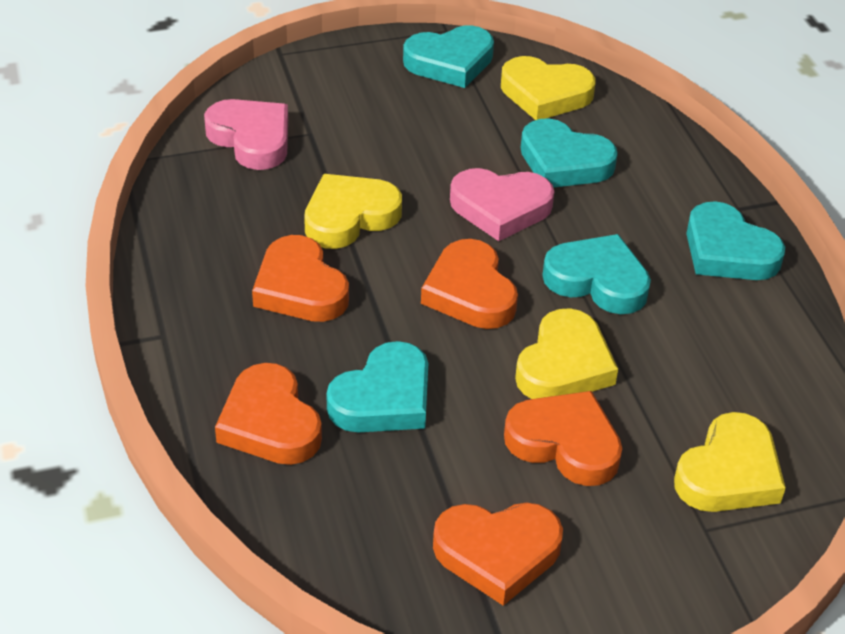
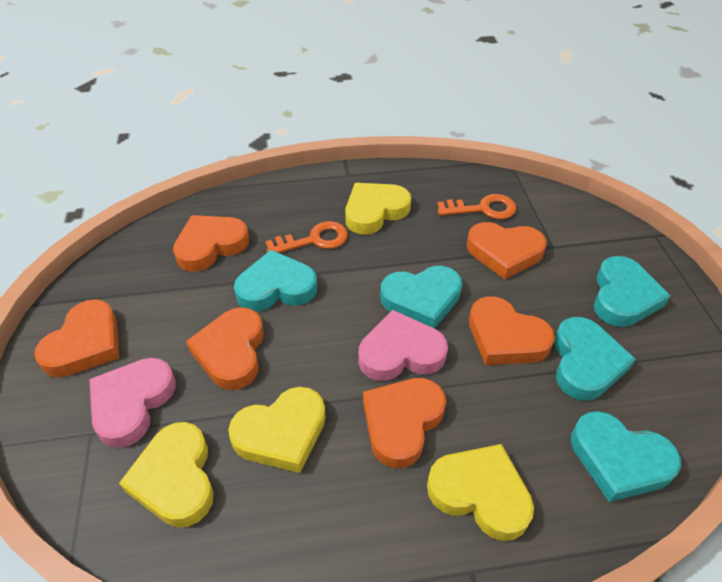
orange heart: [215,363,322,465] [252,235,349,322] [421,239,518,329] [433,503,563,606] [504,391,622,486] = 5 -> [34,299,119,378] [173,215,249,272] [186,307,264,390] [363,378,446,468] [466,222,547,280] [469,296,555,365] = 6
orange key: none = 0 -> [265,221,348,253] [437,194,517,219] = 2

